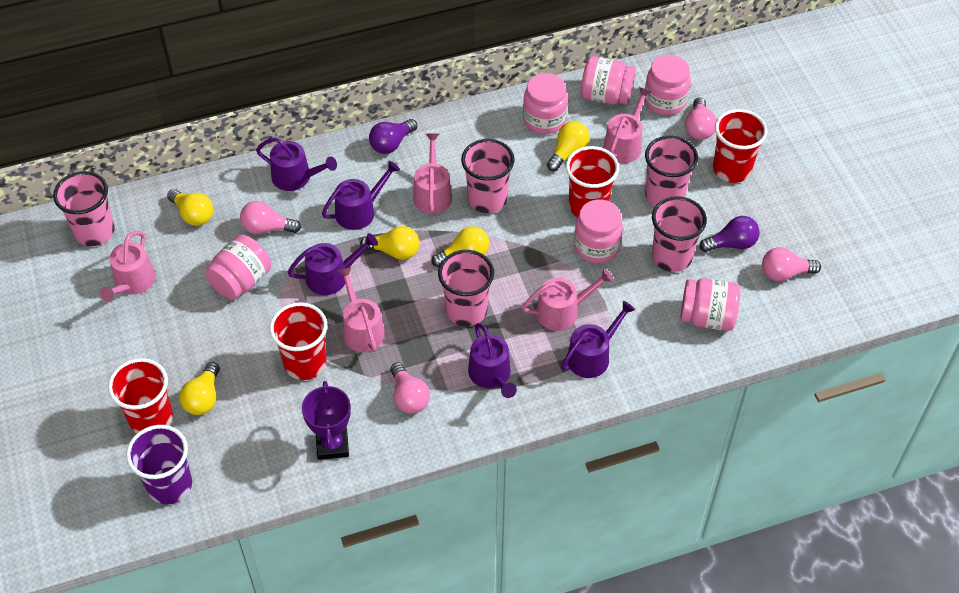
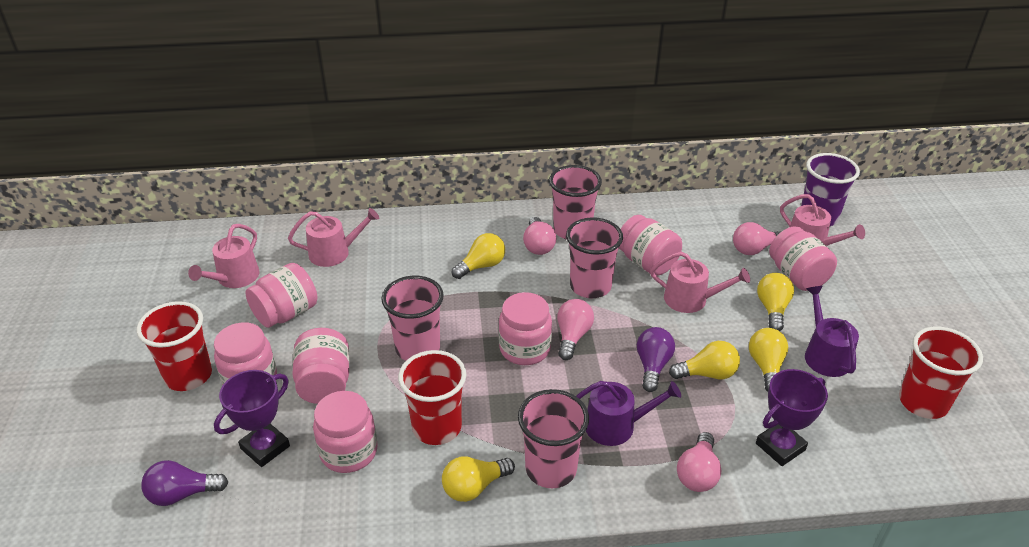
pink cup: [53,171,115,246] [438,250,494,326] [461,139,515,213] [645,136,698,207] [652,196,707,272] = 5 -> [381,276,444,361] [518,389,589,488] [549,165,602,240] [566,217,623,298] = 4
pink jar: [205,235,271,300] [523,73,568,134] [574,199,623,263] [581,56,635,105] [645,55,691,115] [681,278,740,331] = 6 -> [214,322,277,385] [245,263,317,328] [292,328,350,404] [313,391,378,473] [499,292,552,365] [619,215,682,276] [769,226,837,291] = 7
pink watering can: [99,231,156,302] [337,267,385,352] [413,134,452,214] [522,269,613,331] [603,87,651,163] = 5 -> [188,224,260,288] [288,208,379,267] [650,252,750,313] [780,194,865,246] = 4
purple trophy: [302,381,351,460] = 1 -> [214,370,290,467] [756,369,828,466] = 2
purple watering can: [256,137,337,191] [288,233,378,295] [322,161,400,230] [468,323,517,398] [561,301,635,378] = 5 -> [576,381,681,446] [805,286,859,377] = 2
red cup: [108,358,173,434] [270,302,327,380] [566,146,619,217] [713,109,768,183] = 4 -> [136,301,212,391] [398,350,466,445] [899,327,983,419] = 3

